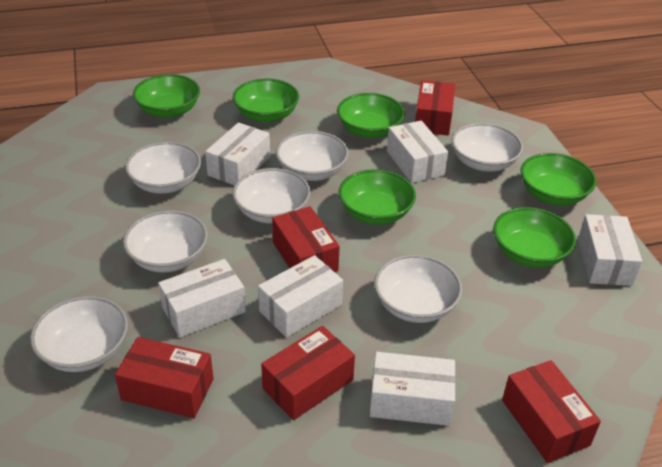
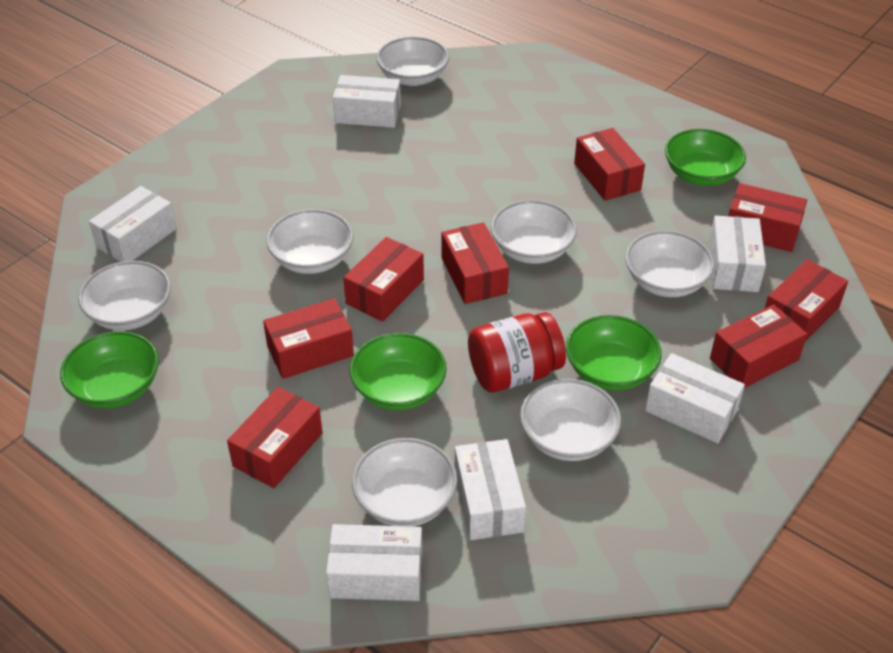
green bowl: [133,74,200,118] [233,79,299,123] [337,93,405,138] [339,169,416,225] [493,207,576,268] [520,153,597,205] = 6 -> [60,331,159,408] [350,333,447,410] [566,315,662,391] [665,129,746,186] = 4
red box: [115,337,214,418] [261,326,355,420] [272,206,340,272] [415,80,455,136] [502,360,601,463] = 5 -> [227,387,323,488] [263,298,354,379] [343,237,424,322] [442,222,509,304] [574,128,645,201] [710,304,807,388] [728,183,807,252] [765,259,848,342] = 8
red jar: none = 0 -> [468,312,566,393] = 1

